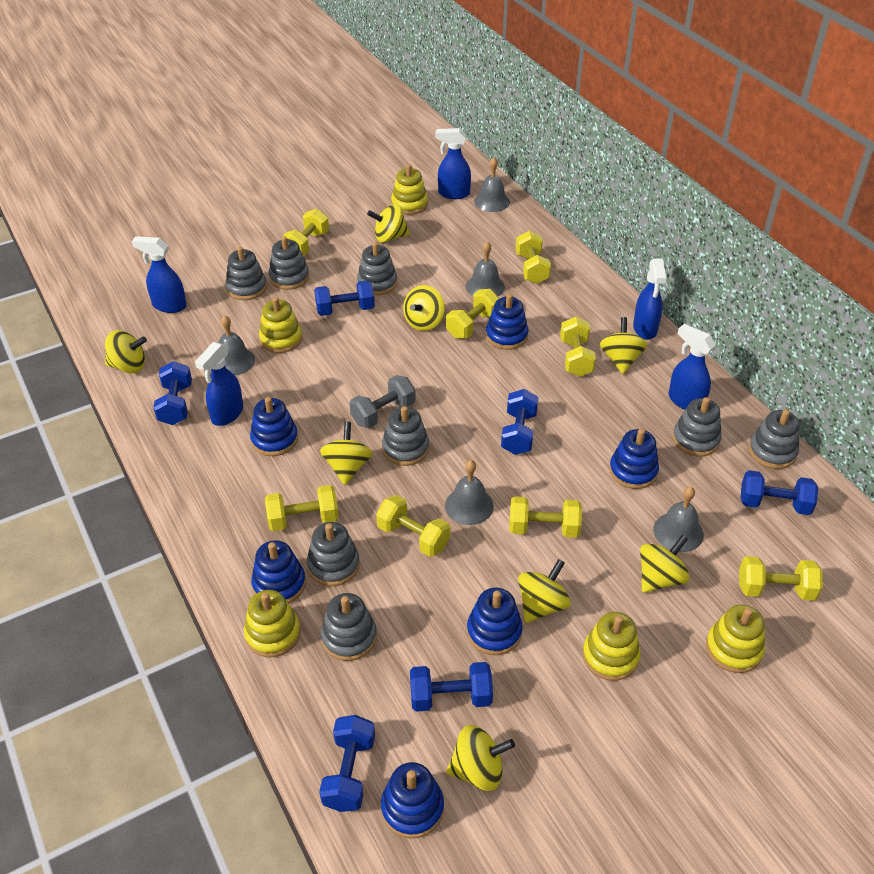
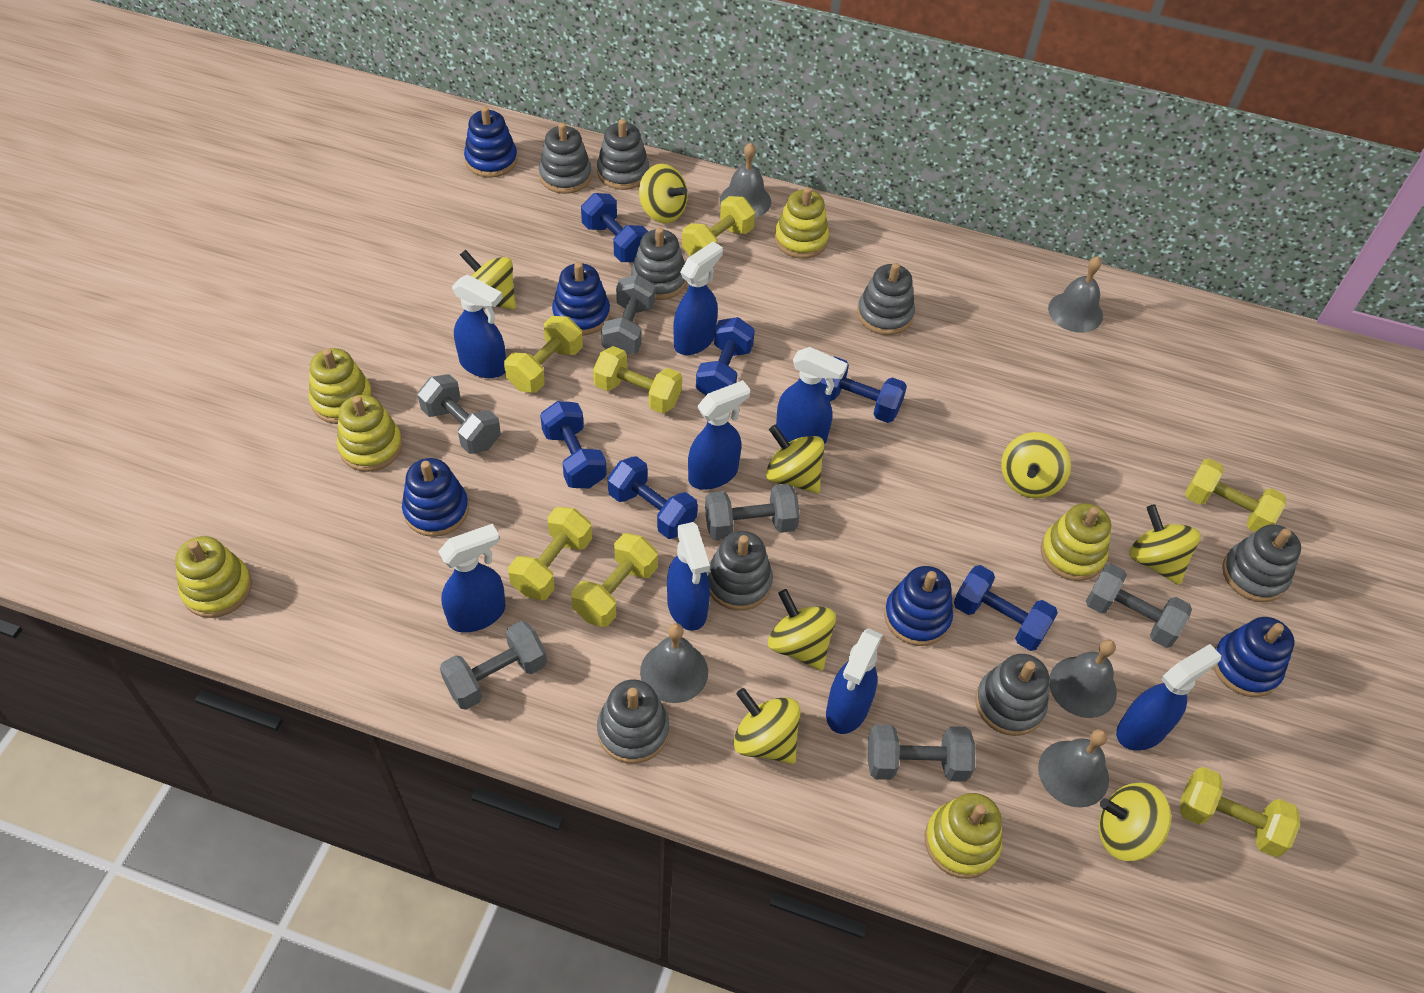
blue spray bottle: [132,236,187,313] [195,342,243,426] [435,128,471,199] [633,258,666,340] [668,324,716,410] = 5 -> [438,523,506,633] [452,274,506,378] [667,522,710,631] [673,242,723,355] [688,380,750,490] [776,347,848,445] [826,628,883,734] [1116,644,1221,751] = 8
blue stacking toy: [250,397,298,456] [251,540,306,604] [381,762,444,839] [467,587,523,655] [486,294,528,350] [609,429,659,489] = 6 -> [402,458,469,537] [464,106,518,178] [552,262,610,335] [884,566,953,646] [1213,617,1294,697] = 5
grey dumbbell: [349,375,416,428] = 1 -> [418,374,501,454] [440,621,547,710] [601,274,655,355] [705,484,800,540] [868,724,975,782] [1086,564,1192,648] = 6
yellow dumbbell: [265,485,339,531] [282,209,329,256] [376,495,450,557] [446,289,500,339] [509,496,582,538] [516,231,551,284] [560,317,596,377] [739,556,823,601] = 8 -> [504,316,583,393] [508,507,592,600] [571,533,658,627] [593,346,682,414] [682,196,755,256] [1180,767,1300,857] [1185,458,1287,532] = 7
yellow stacking toy: [244,590,301,657] [259,297,302,353] [391,164,428,215] [583,612,640,681] [706,604,765,673] = 5 -> [175,536,252,618] [309,348,373,424] [337,395,402,472] [774,187,829,259] [925,793,1002,879] [1041,503,1111,581] = 6

